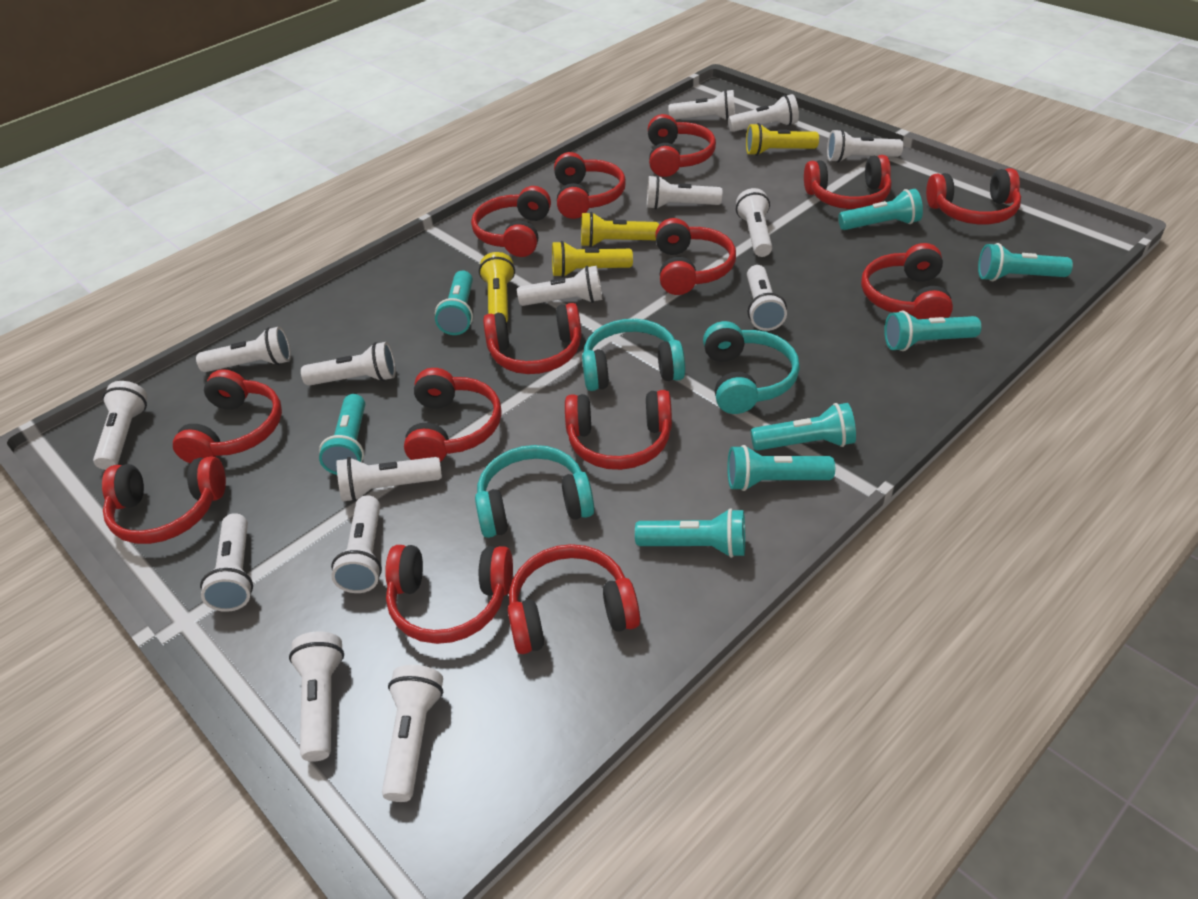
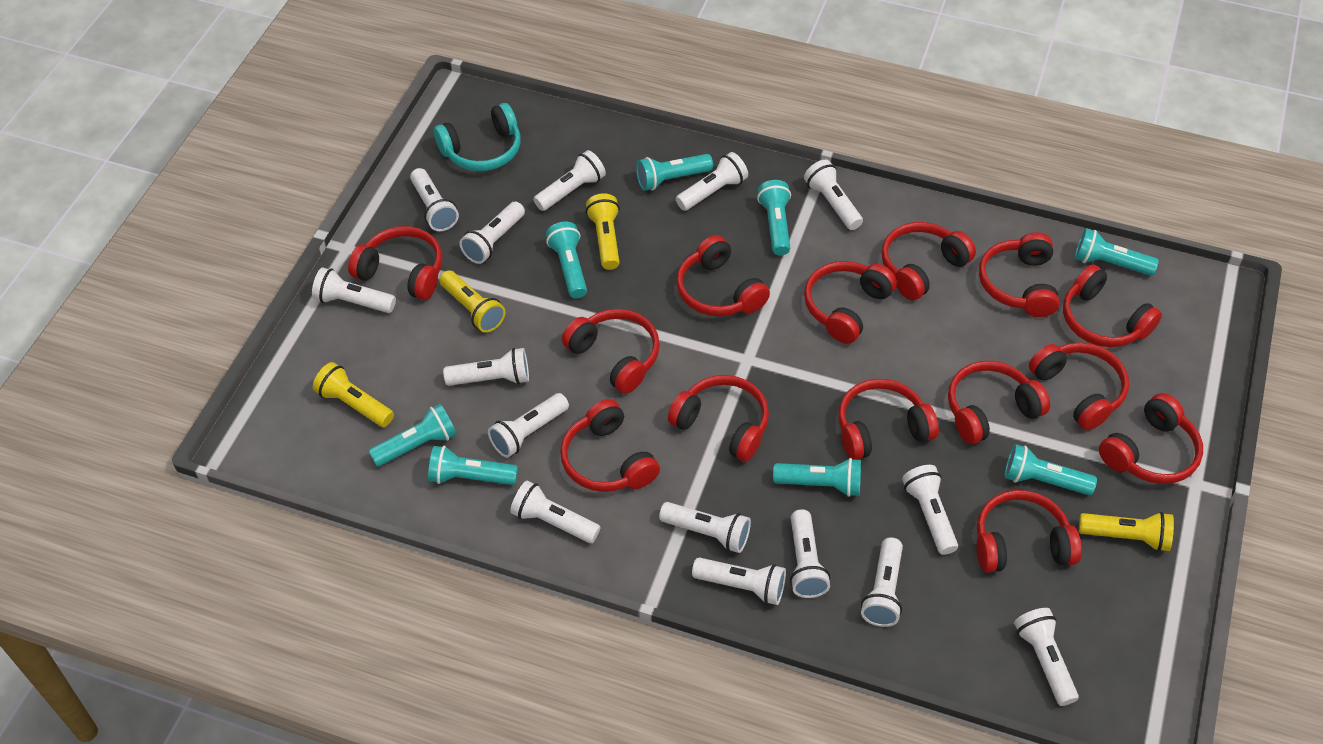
turquoise headphones: [475,445,594,538] [582,319,685,391] [703,321,800,414] = 3 -> [434,103,521,171] = 1

